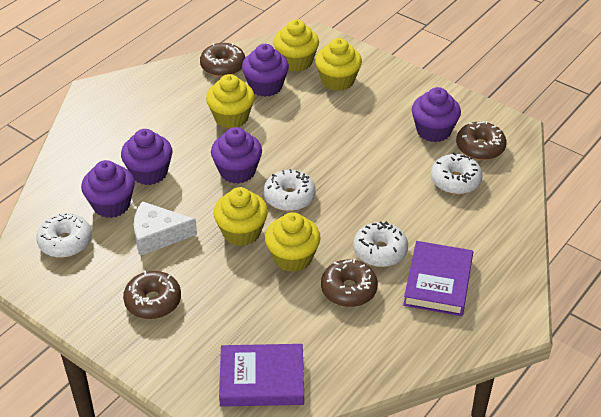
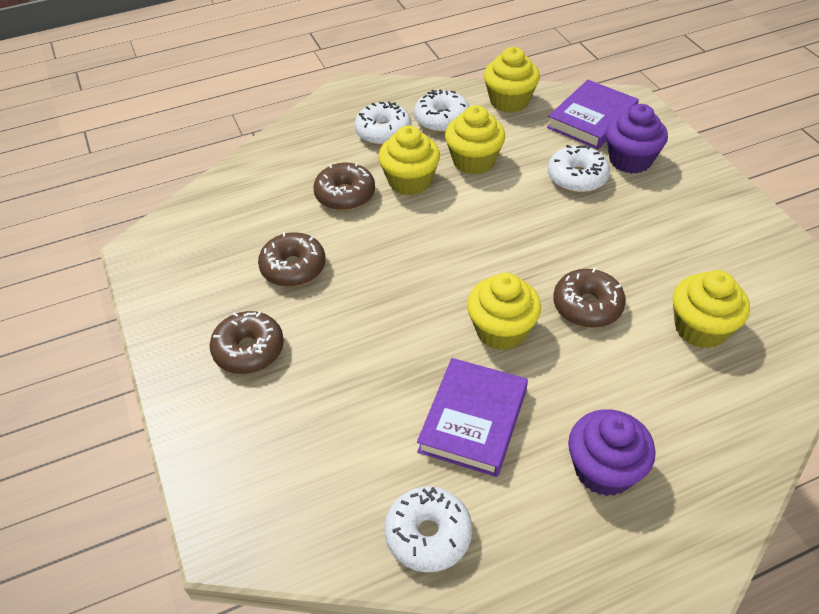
purple cupcake: [81,160,135,218] [121,129,172,185] [211,127,262,184] [242,44,289,97] [412,87,461,142] = 5 -> [568,409,656,496] [606,104,668,174] = 2
white cheese: [134,201,197,256] = 1 -> none = 0

